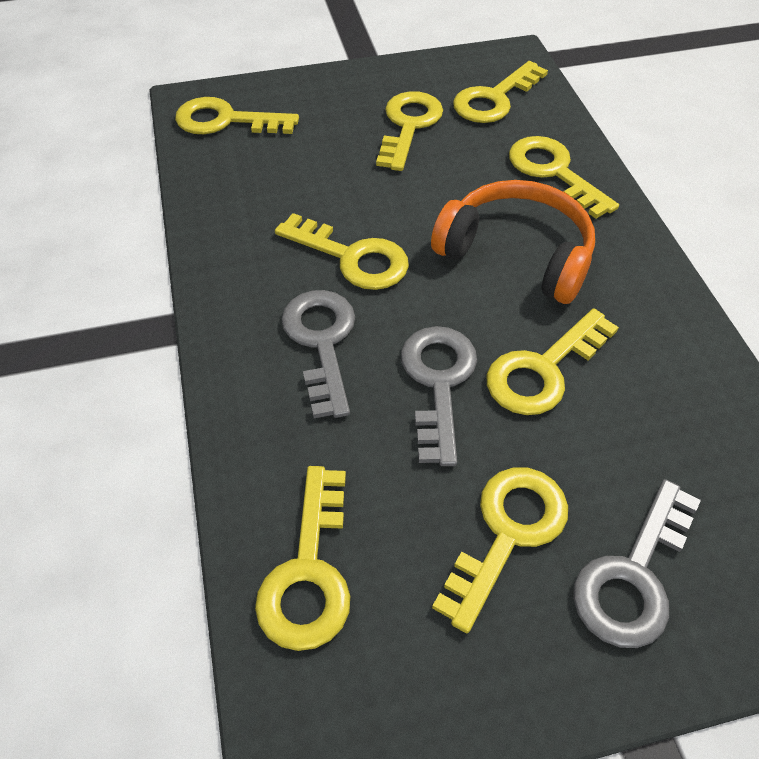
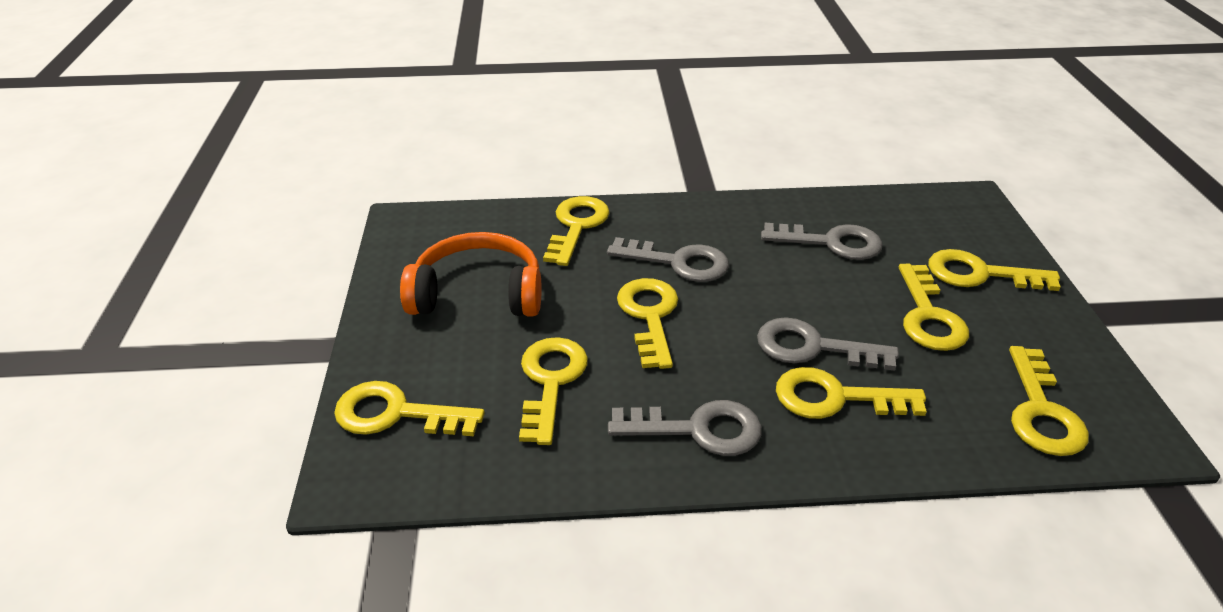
grey key: [281,290,355,418] [401,326,477,466] [573,479,701,648] = 3 -> [607,237,729,282] [608,400,762,456] [757,317,899,371] [761,223,882,260] = 4

